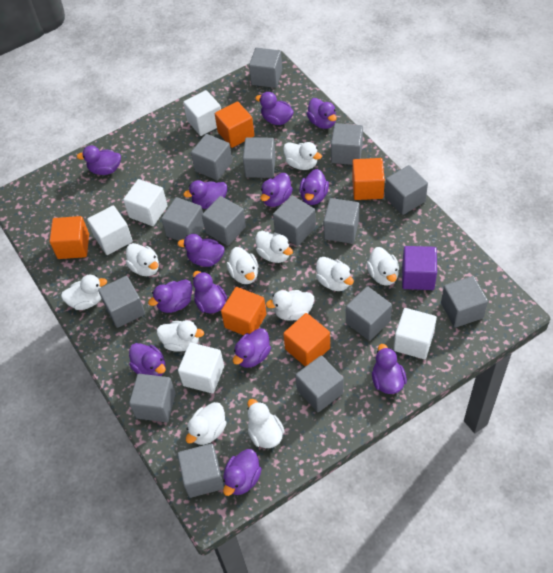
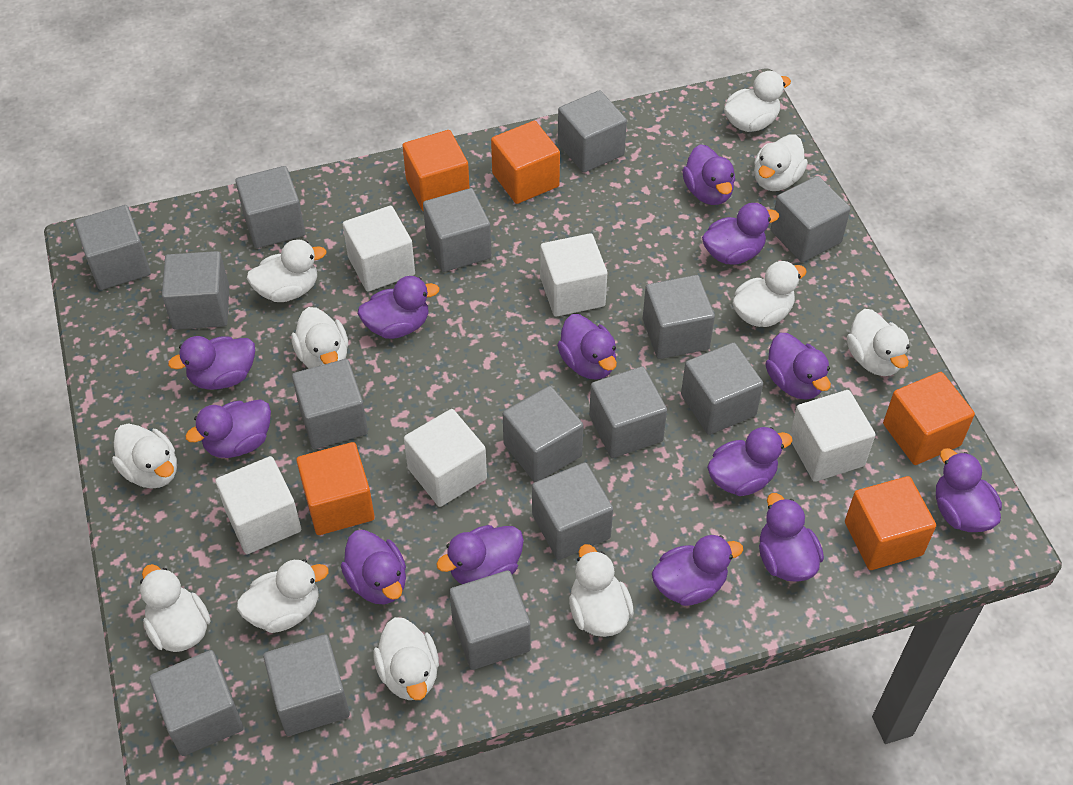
purple cube: [402,246,437,290] = 1 -> none = 0

